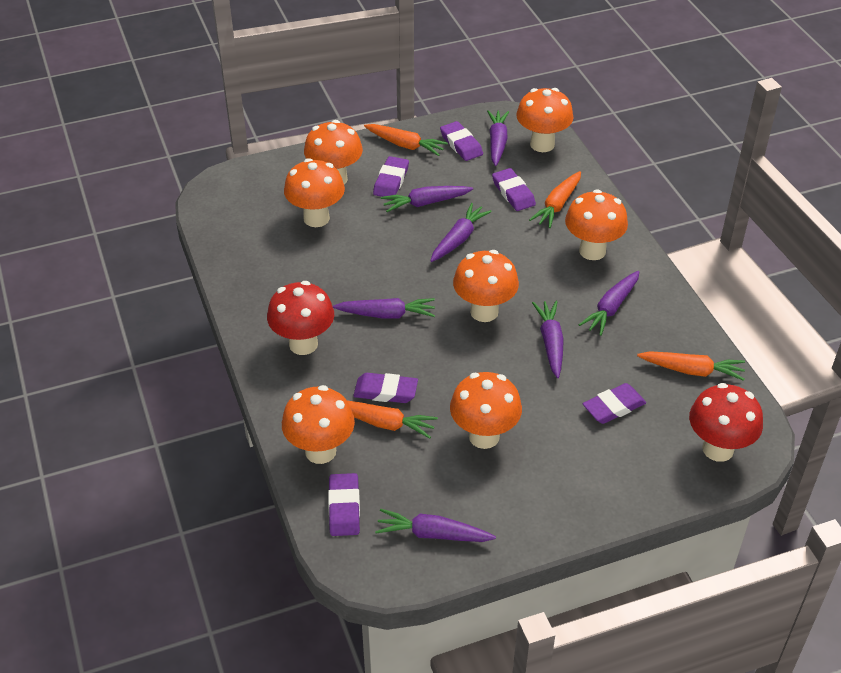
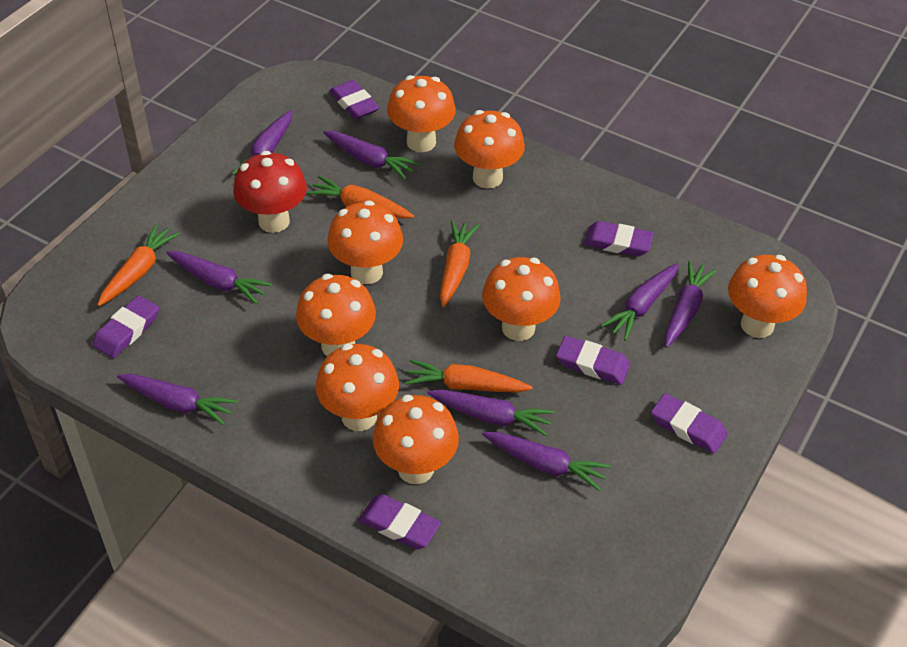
orange mushroom: [282,385,355,464] [284,158,345,227] [304,120,363,184] [450,372,522,449] [453,250,519,322] [516,88,574,152] [565,189,628,260] = 7 -> [296,274,376,356] [316,344,399,431] [327,201,403,284] [373,395,459,484] [387,75,456,152] [454,110,525,189] [482,257,561,341] [728,255,807,338] = 8
purple carrot: [333,298,435,319] [375,509,496,542] [381,186,473,212] [430,203,492,262] [487,110,509,166] [532,301,564,378] [579,271,640,336] = 7 -> [117,374,238,426] [166,251,273,305] [232,110,293,175] [323,131,420,180] [427,389,555,437] [482,432,611,491] [600,263,679,341] [664,261,717,348] = 8
red mushroom: [267,281,334,355] [689,383,763,462] = 2 -> [233,151,307,233] = 1

